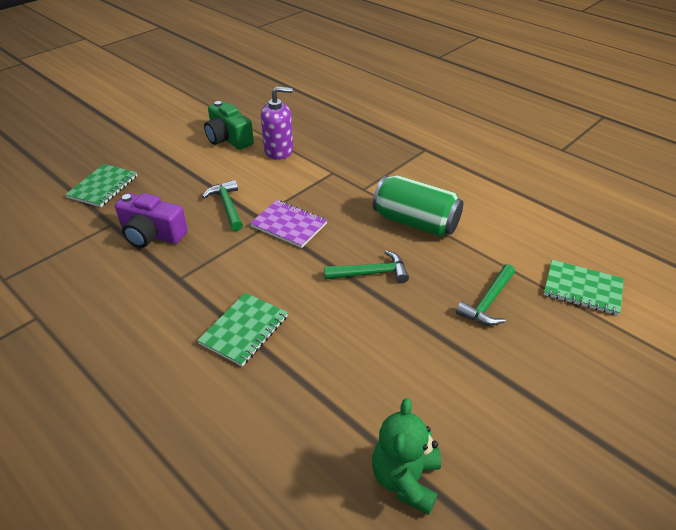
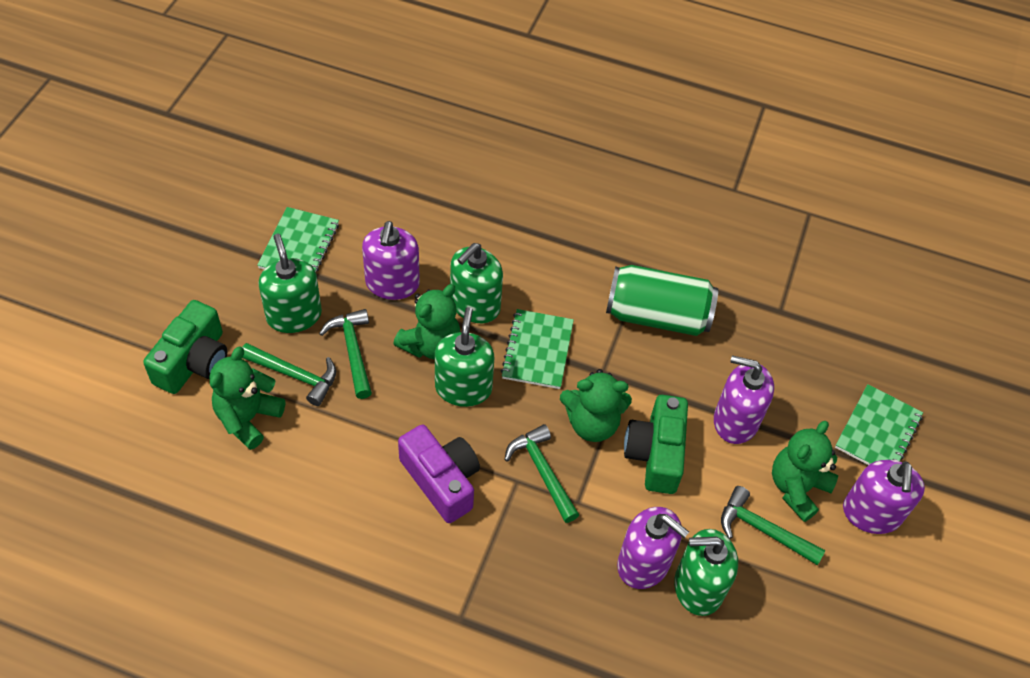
green camera: [204,101,254,150] = 1 -> [143,300,227,394] [624,395,688,494] = 2
green hammer: [202,180,243,231] [324,250,409,283] [456,264,515,326] = 3 -> [242,343,336,406] [319,309,372,399] [504,424,579,523] [721,486,826,565] = 4
green soap dispenser: none = 0 -> [259,234,322,333] [435,307,494,407] [450,243,503,323] [674,529,738,616] = 4
green teddy bear: [372,398,441,515] = 1 -> [210,347,285,450] [393,284,460,359] [560,369,632,442] [772,421,838,522] = 4
purple notebook: [250,200,327,248] = 1 -> none = 0
purple soap dispenser: [261,87,293,160] = 1 -> [362,221,420,300] [617,507,689,589] [714,355,774,444] [843,460,925,534] = 4

